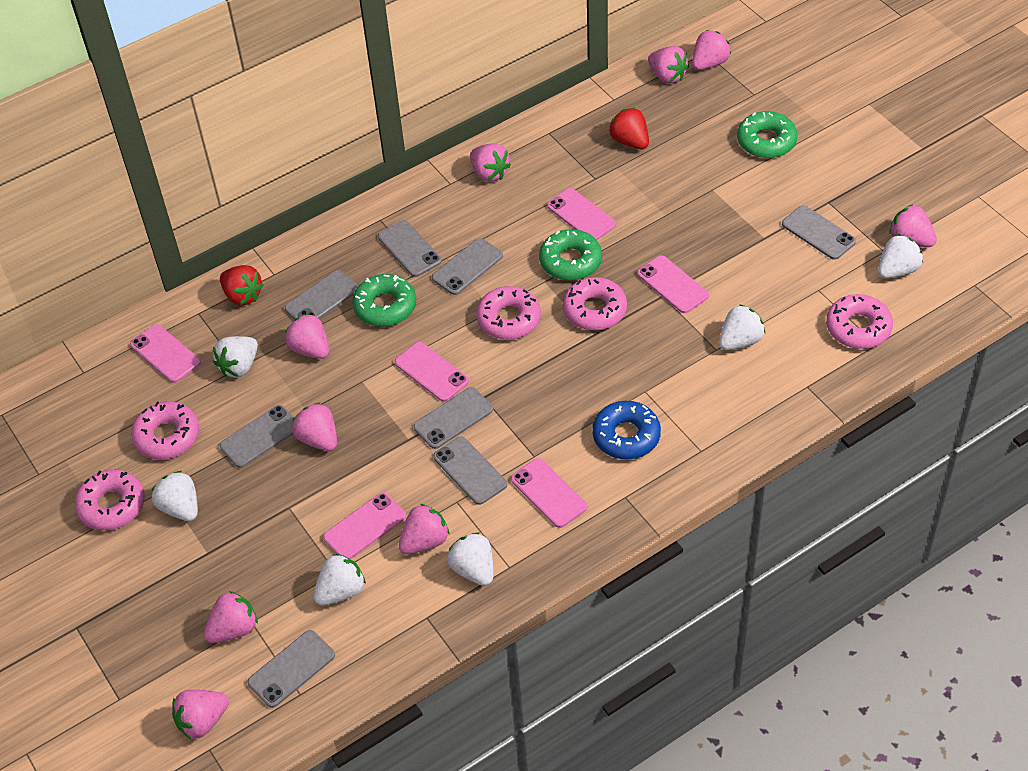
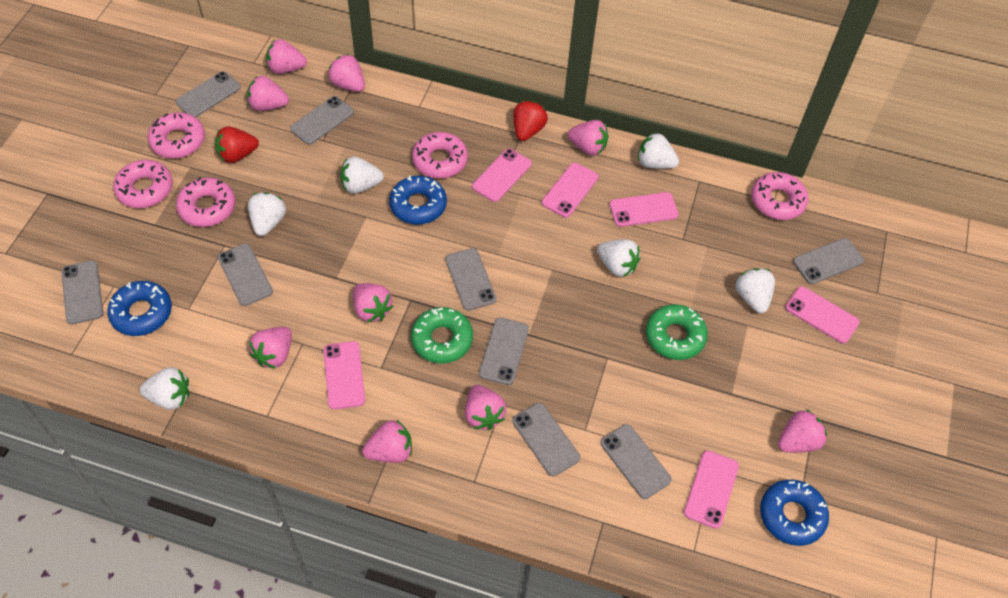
blue donut: [592,401,661,460] = 1 -> [107,281,172,336] [389,176,447,225] [760,480,829,546] = 3
green donut: [352,274,416,327] [539,229,602,280] [737,111,798,158] = 3 -> [411,307,473,364] [646,304,708,360] = 2
grey phone: [220,405,294,468] [247,630,335,708] [285,270,359,319] [378,220,442,277] [413,387,493,449] [432,238,503,295] [433,436,507,505] [782,205,856,260] = 8 -> [61,260,103,325] [176,71,241,118] [218,244,273,306] [290,96,354,145] [445,248,496,311] [479,318,529,385] [512,403,580,476] [600,424,672,499] [793,238,864,284] = 9

